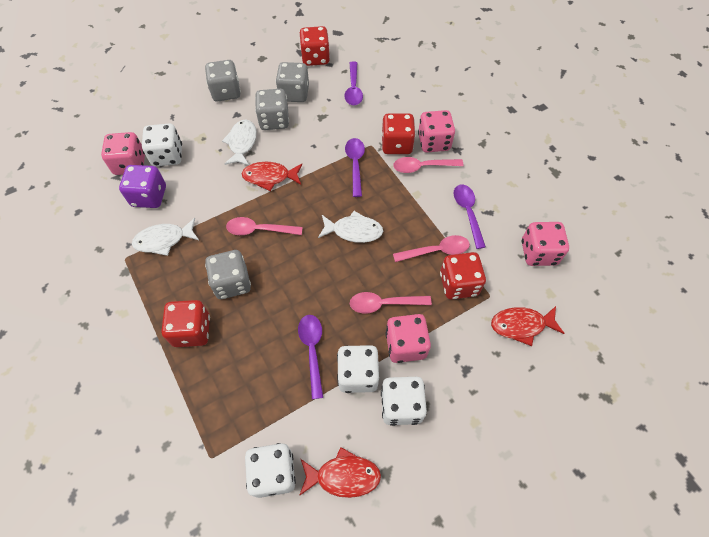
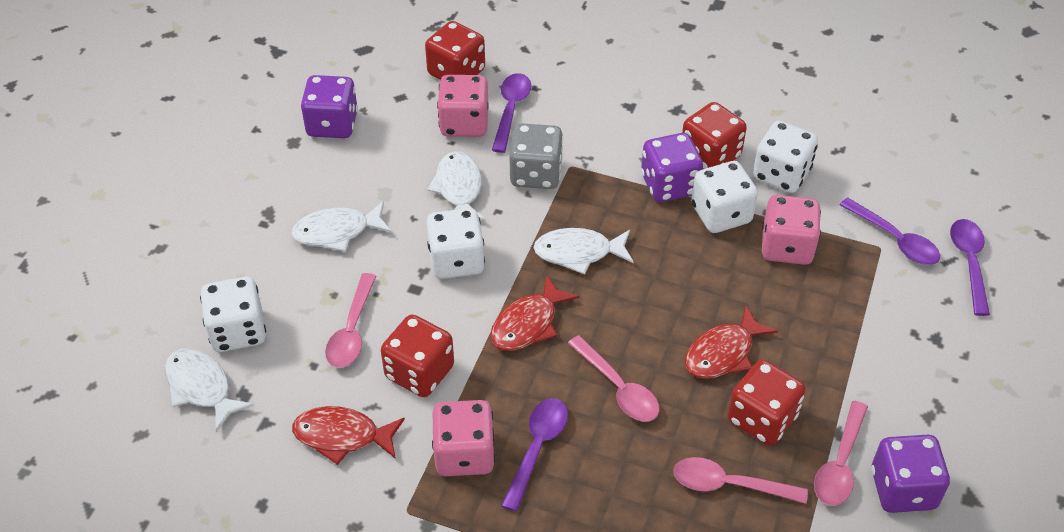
grey dice: [205,60,241,102] [205,250,251,299] [255,89,289,130] [276,62,309,102] = 4 -> [509,123,563,189] = 1
pink dice: [101,132,145,175] [385,314,431,363] [418,110,455,153] [522,222,569,266] = 4 -> [432,400,495,476] [437,75,489,137] [762,195,821,265] = 3
purple dice: [119,165,166,208] = 1 -> [301,75,358,138] [641,133,703,202] [871,435,950,513] = 3
white fish: [132,218,199,256] [222,120,257,166] [318,211,383,243] = 3 -> [165,348,254,432] [291,201,392,252] [427,151,486,221] [534,228,634,275] = 4

